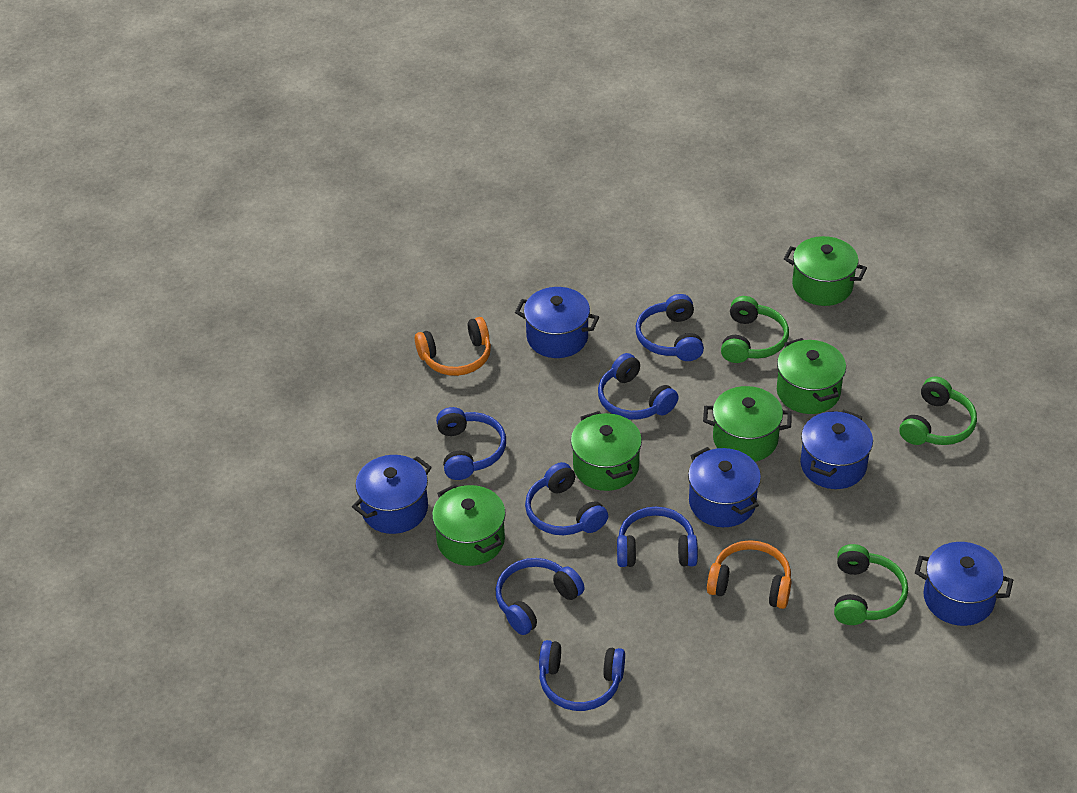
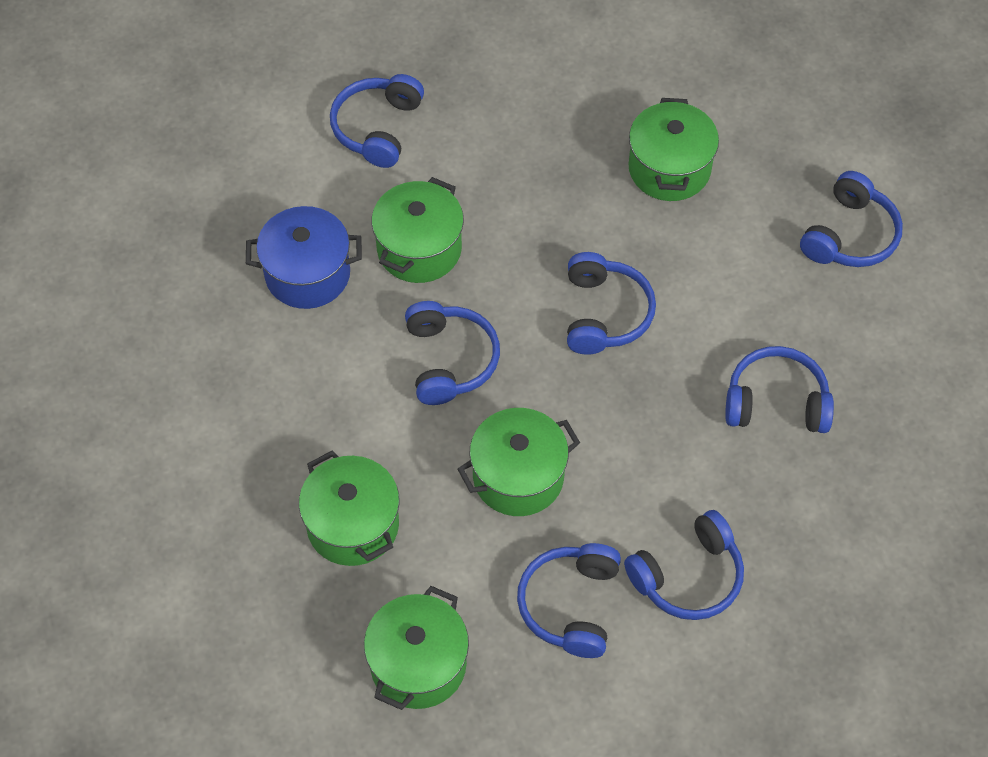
blue pot: [352,455,432,534] [515,287,599,358] [688,447,761,527] [800,410,873,489] [915,542,1013,626] = 5 -> [246,206,362,309] = 1
green headphones: [721,296,789,363] [834,544,908,625] [899,376,977,445] = 3 -> none = 0
orange headphones: [415,317,491,376] [707,540,792,609] = 2 -> none = 0

